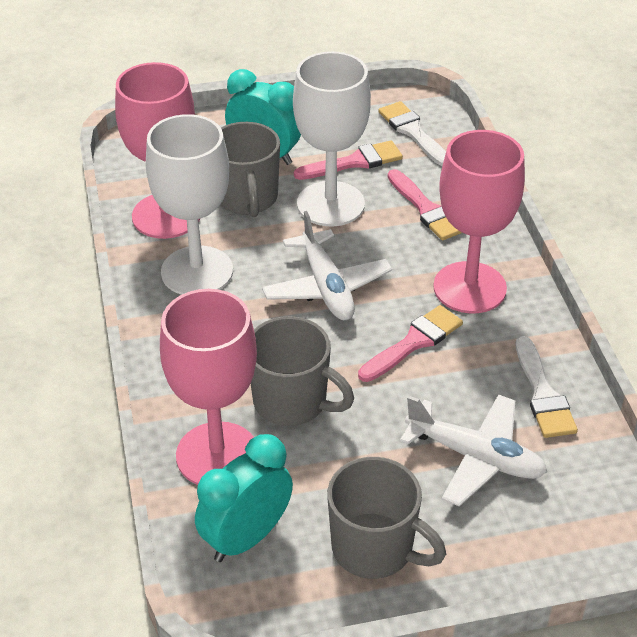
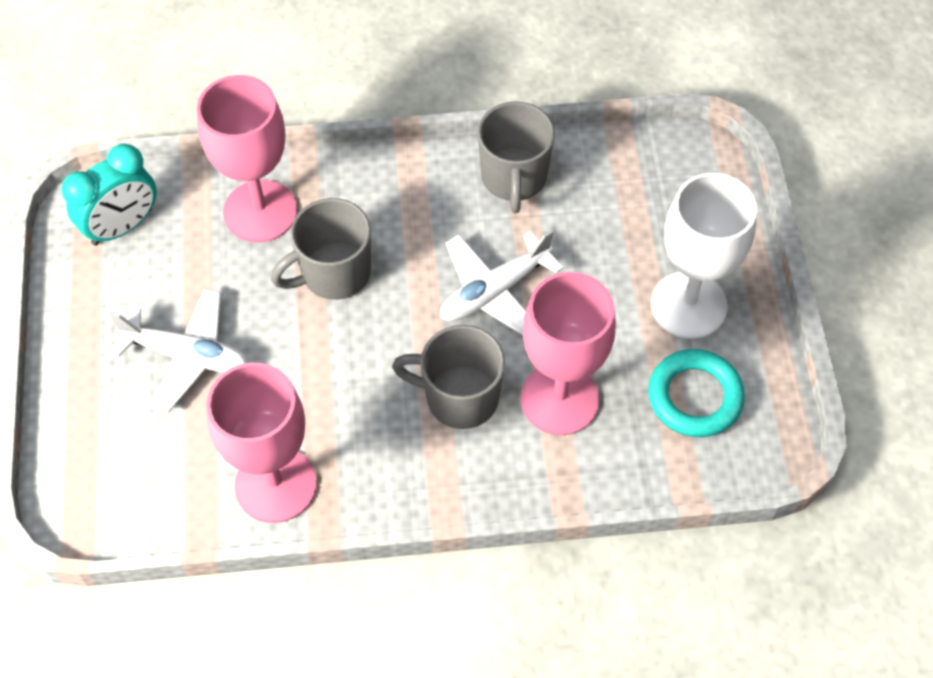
pink brush: [294,140,403,180] [358,305,463,382] [388,169,462,241] = 3 -> none = 0
turquoise clock: [195,434,293,562] [225,69,301,165] = 2 -> [62,144,157,245] = 1
turquoise ring: none = 0 -> [648,349,745,437] = 1
white brush: [379,101,446,166] [516,336,578,438] = 2 -> none = 0
white goblet: [146,114,233,295] [293,51,371,227] = 2 -> [651,173,757,339] = 1

